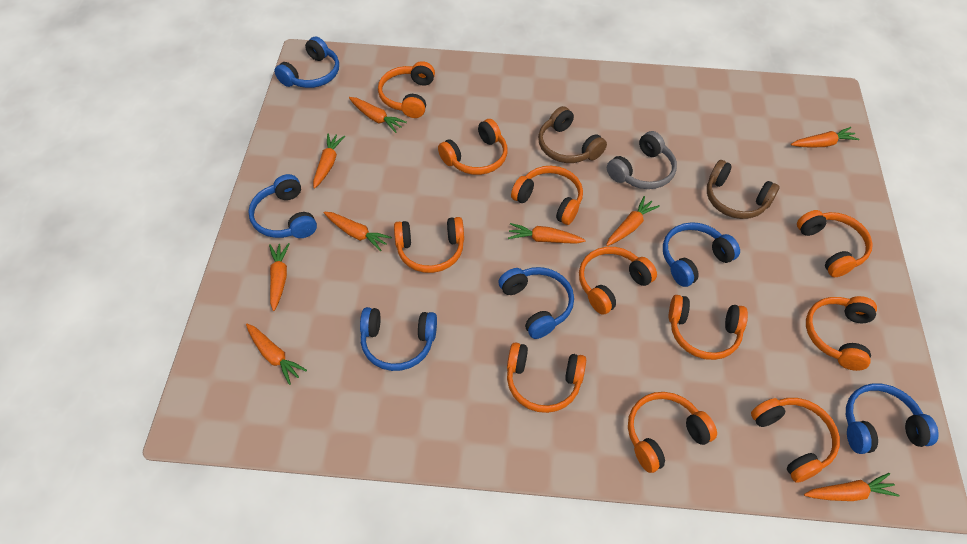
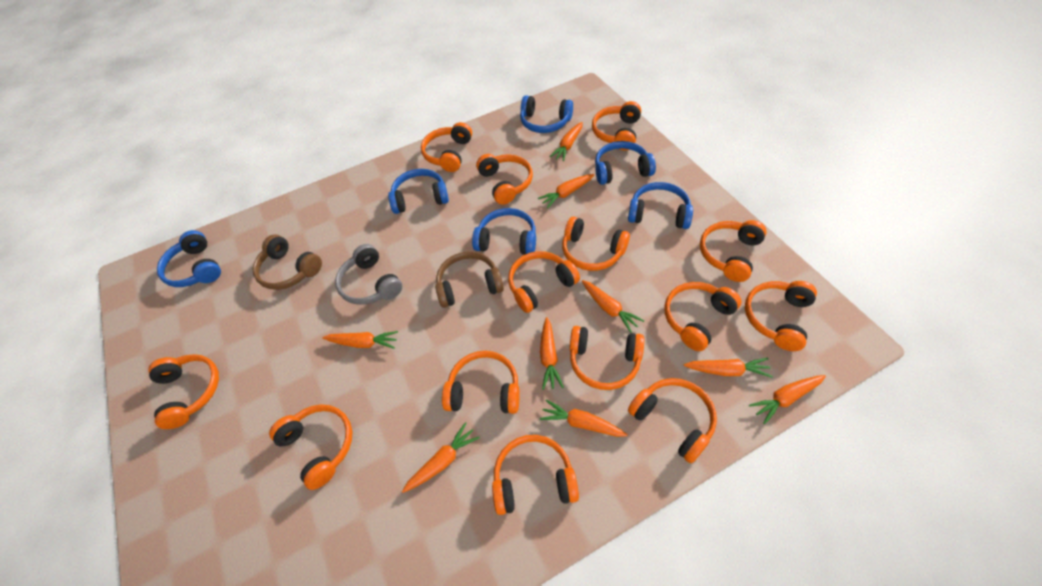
orange headphones: [378,61,435,118] [394,217,464,273] [438,119,507,175] [507,342,586,413] [511,166,583,225] [579,247,657,314] [628,392,717,473] [669,295,748,360] [751,398,840,483] [797,210,873,277] [806,296,877,371] = 11 -> [148,354,219,429] [269,404,352,490] [421,122,472,172] [442,351,520,414] [476,154,533,205] [492,435,579,515] [508,251,580,313] [562,216,630,271] [569,326,644,390] [592,101,641,150] [628,378,717,463] [664,282,741,351] [700,220,767,282] [745,281,817,351] = 14

